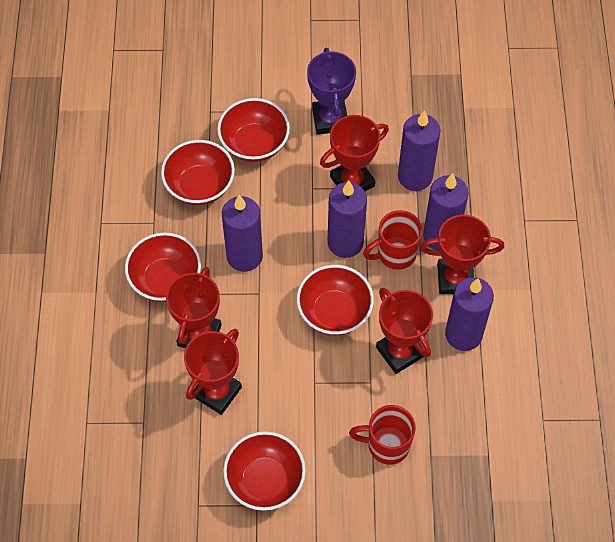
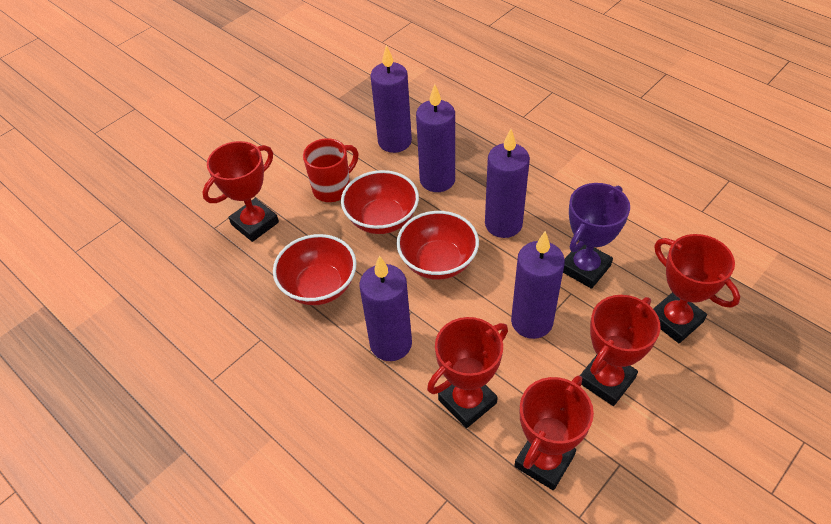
red bowl: [125,232,201,302] [161,140,235,205] [217,98,290,162] [223,431,306,511] [297,265,374,335] = 5 -> [273,234,356,305] [341,170,419,234] [397,211,479,280] = 3
red mug: [349,405,416,465] [363,210,422,270] = 2 -> [303,138,358,202] = 1

